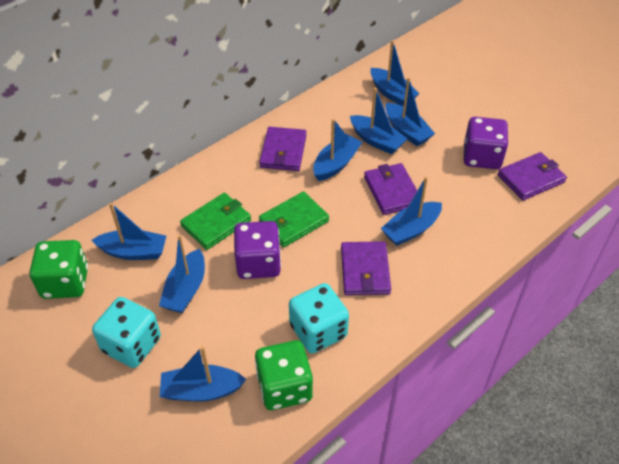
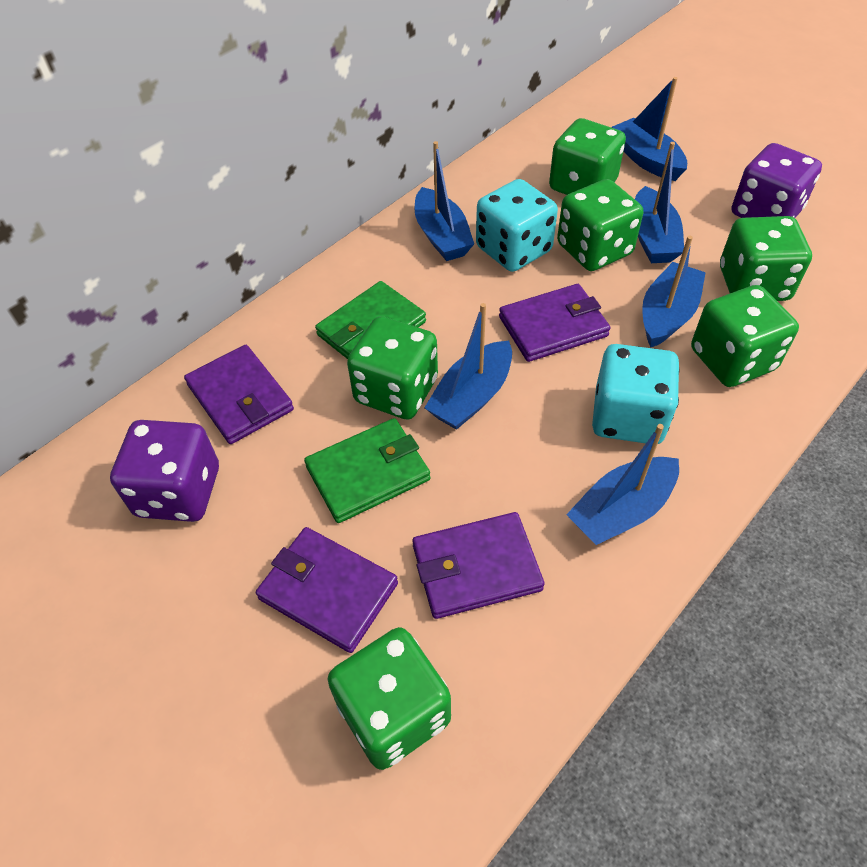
blue boat: [92,203,166,260] [159,235,205,313] [160,346,246,402] [313,119,362,181] [350,88,407,154] [370,40,420,106] [381,177,442,246] [385,77,435,146] = 8 -> [415,141,474,261] [424,303,512,430] [566,424,679,545] [612,77,687,181] [635,142,684,263] [642,236,706,348] = 6
green dice: [30,240,88,299] [255,340,313,410] = 2 -> [327,627,451,770] [347,316,438,420] [549,118,626,195] [557,179,643,271] [691,285,799,387] [720,216,812,301] = 6

